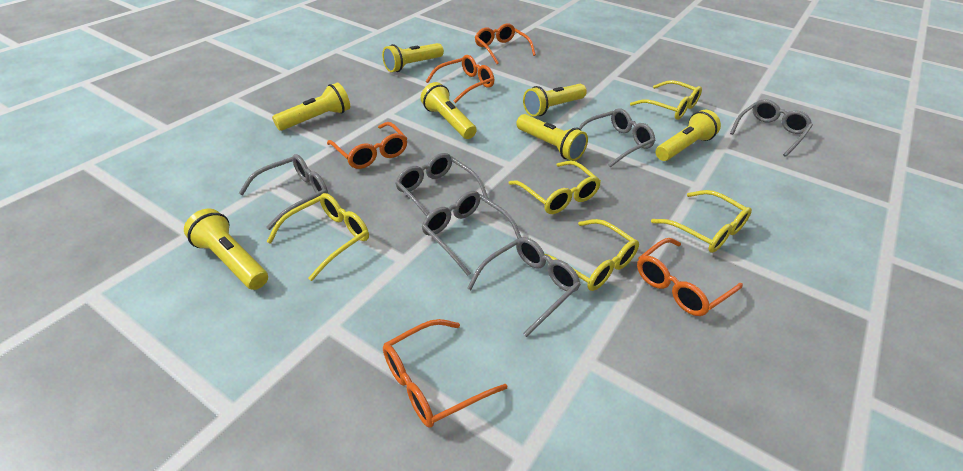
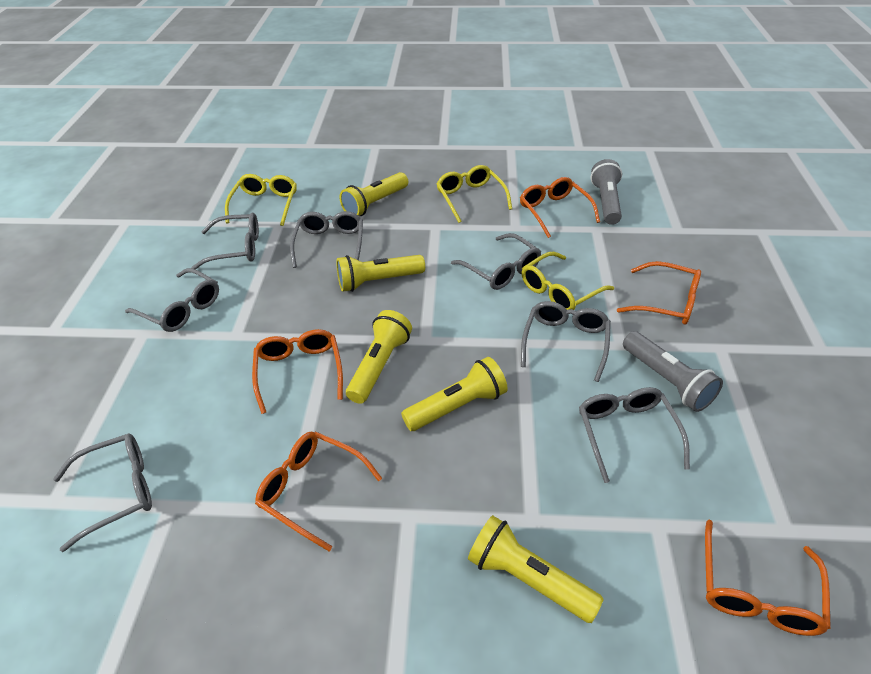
grey flashlight: none = 0 -> [590,159,622,225] [623,331,723,412] = 2
grey glasses: [239,154,328,230] [395,153,489,216] [421,191,521,276] [467,237,581,337] [578,108,656,167] [730,99,813,157] = 6 -> [53,433,152,552] [125,268,219,332] [191,213,259,269] [290,211,363,268] [451,233,541,290] [521,301,611,382] [579,387,690,483] = 7
yellow flashlight: [184,209,268,290] [272,83,350,131] [382,43,444,72] [421,82,477,139] [516,114,588,161] [523,84,587,117] [656,110,721,161] = 7 -> [336,255,425,292] [340,172,408,216] [346,310,412,404] [401,357,508,431] [468,515,604,623] = 5
yellow glasses: [267,193,369,281] [508,161,601,214] [545,219,639,291] [630,80,702,120] [651,190,752,253] = 5 -> [225,174,297,226] [436,165,512,223] [522,252,614,310] = 3

